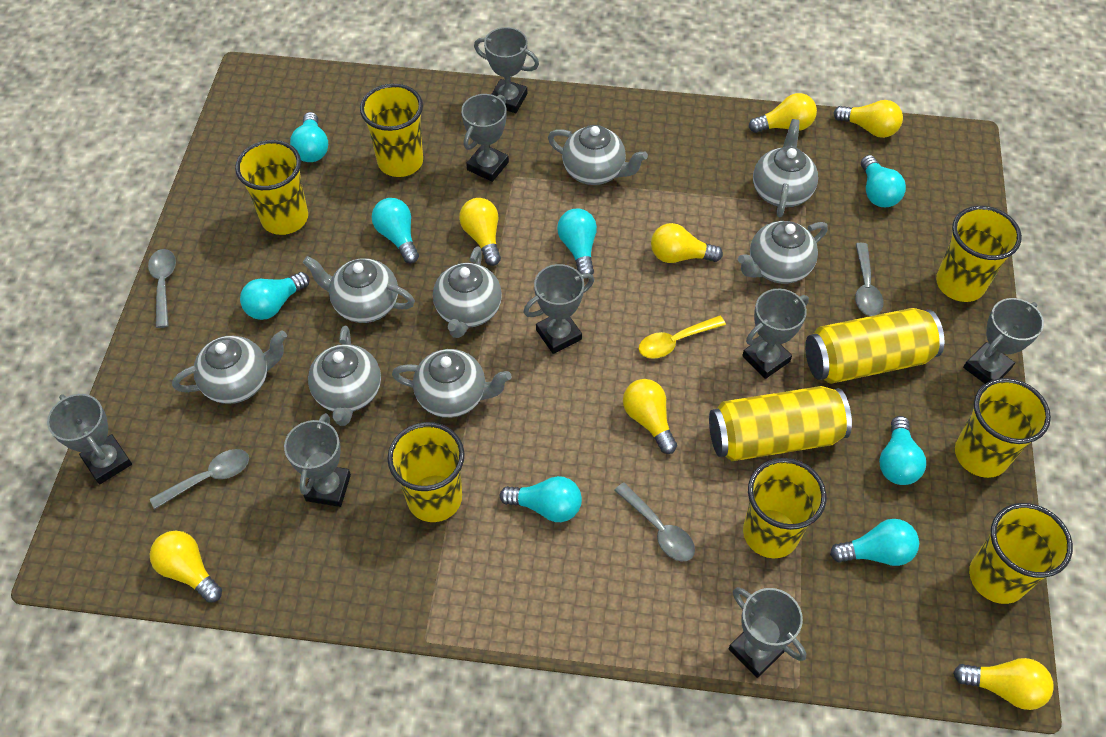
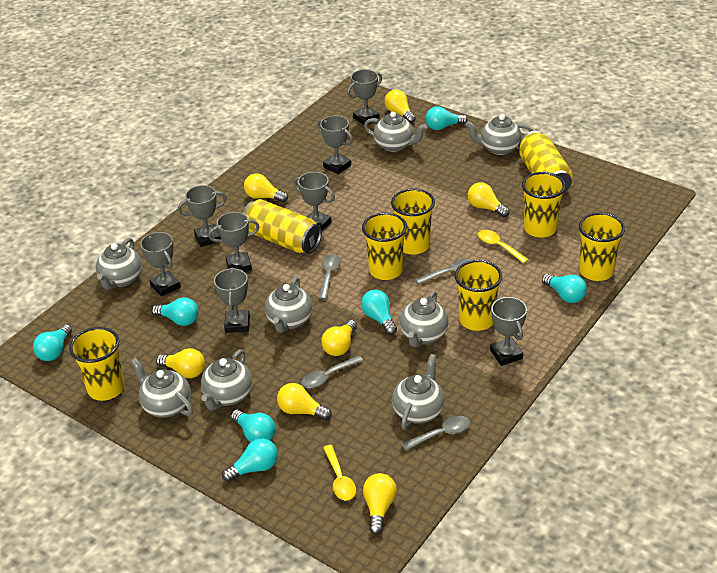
turquoise light bulb: [240,272,309,320] [290,112,328,162] [372,198,419,264] [500,476,582,522] [557,208,597,275] [830,519,919,566] [861,155,906,207] [879,416,926,485] = 8 -> [33,324,72,361] [152,297,199,326] [222,438,278,482] [231,410,275,442] [361,289,397,335] [426,106,467,130] [542,274,587,303] = 7
yellow cup: [235,140,308,235] [360,84,423,177] [387,422,465,522] [743,458,827,558] [936,206,1022,302] [955,378,1051,478] [969,503,1073,604] = 7 -> [69,327,125,401] [362,213,407,280] [391,188,435,255] [455,260,502,331] [522,172,566,238] [579,213,625,281] = 6
yellow spoon: [639,315,726,359] = 1 -> [323,445,356,501] [478,230,529,264] = 2

